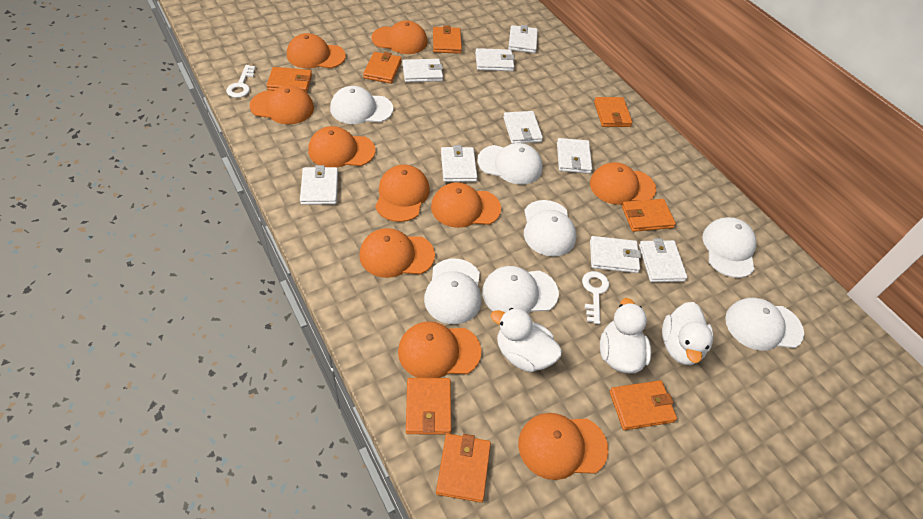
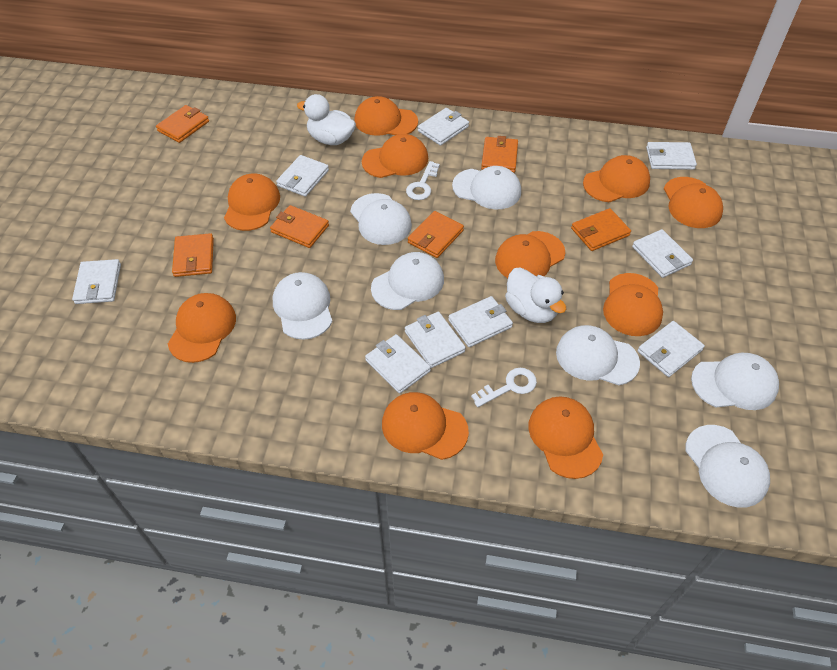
orange wallet: [266,67,312,93] [363,52,402,84] [406,378,451,434] [433,25,462,54] [436,434,491,503] [594,97,632,127] [609,380,677,430] [622,199,676,232] = 8 -> [156,105,209,143] [172,233,214,277] [270,205,329,248] [408,211,464,258] [481,136,518,173] [571,208,631,251] = 6
white duck: [491,308,562,372] [600,298,651,373] [662,302,713,365] = 3 -> [297,94,356,145] [505,267,566,323] = 2

